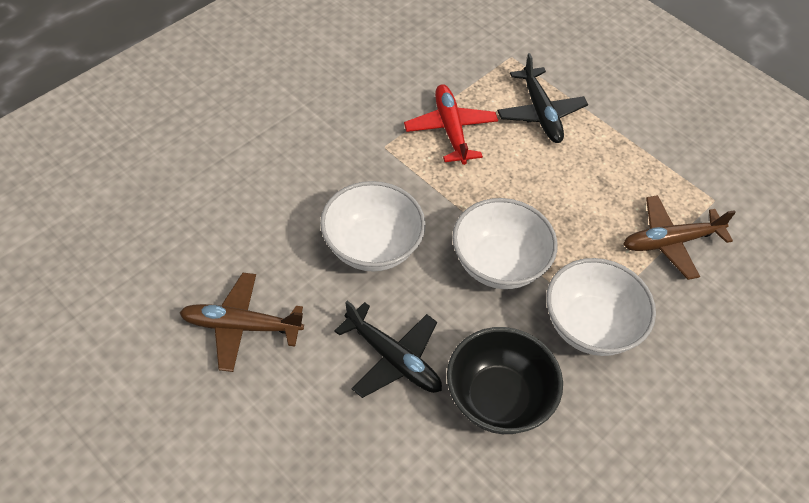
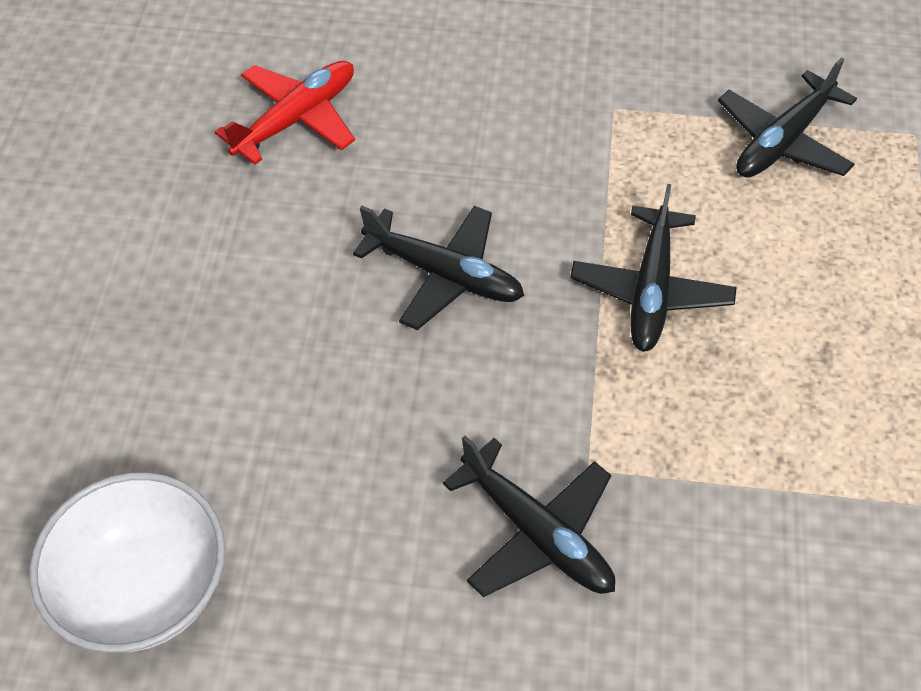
black bowl: [447,327,563,434] = 1 -> none = 0
black plane: [334,301,442,398] [497,53,588,143] = 2 -> [353,206,524,330] [443,436,615,597] [570,184,737,352] [718,57,857,177] = 4
brown plane: [179,273,304,372] [623,195,736,280] = 2 -> none = 0
white bowl: [320,181,426,272] [452,198,558,289] [546,258,656,356] = 3 -> [29,472,225,653] = 1

